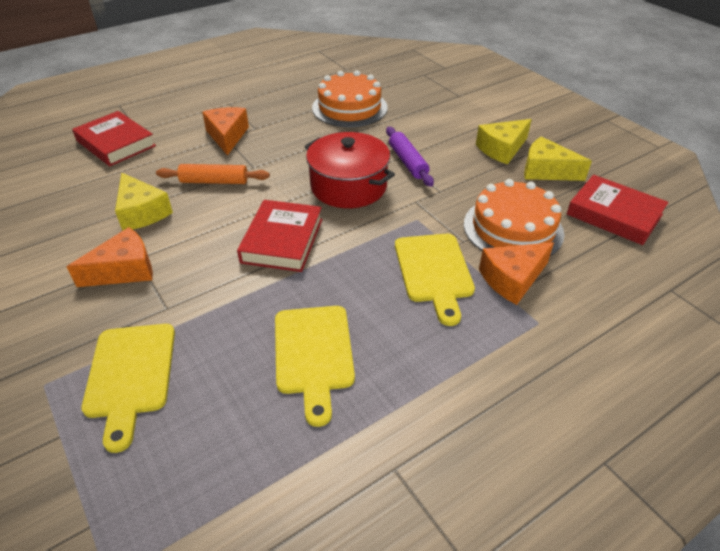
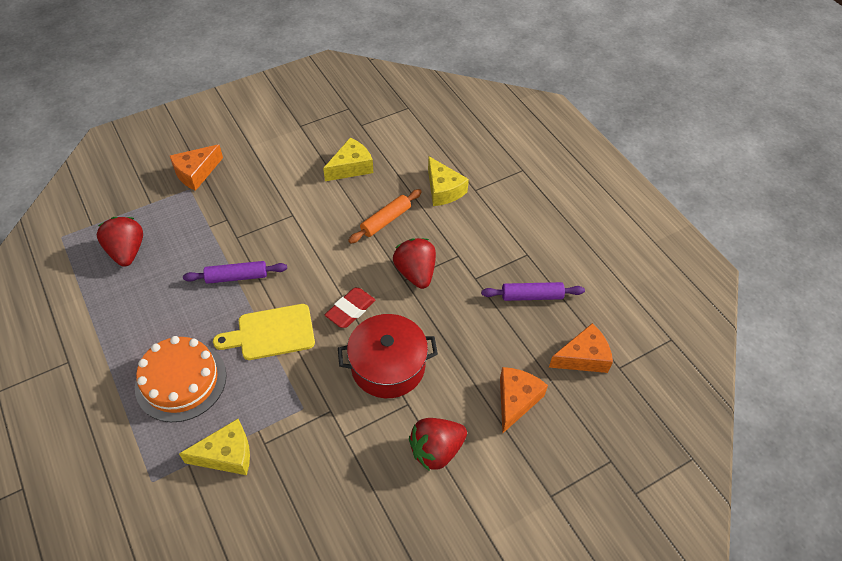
orange cake: [312,70,388,127] [464,179,564,256] = 2 -> [135,336,226,422] = 1
purple rolling pin: [386,127,434,187] = 1 -> [183,261,287,284] [481,282,585,301] = 2
red book: [72,111,156,166] [237,200,322,272] [567,175,669,245] = 3 -> none = 0
red eraser: none = 0 -> [325,287,375,328] = 1
red strawberry: none = 0 -> [97,217,143,267] [393,238,436,289] [409,418,467,470] = 3
yellow cutting board: [81,324,175,453] [275,306,355,427] [395,234,475,326] = 3 -> [213,304,315,360] = 1

